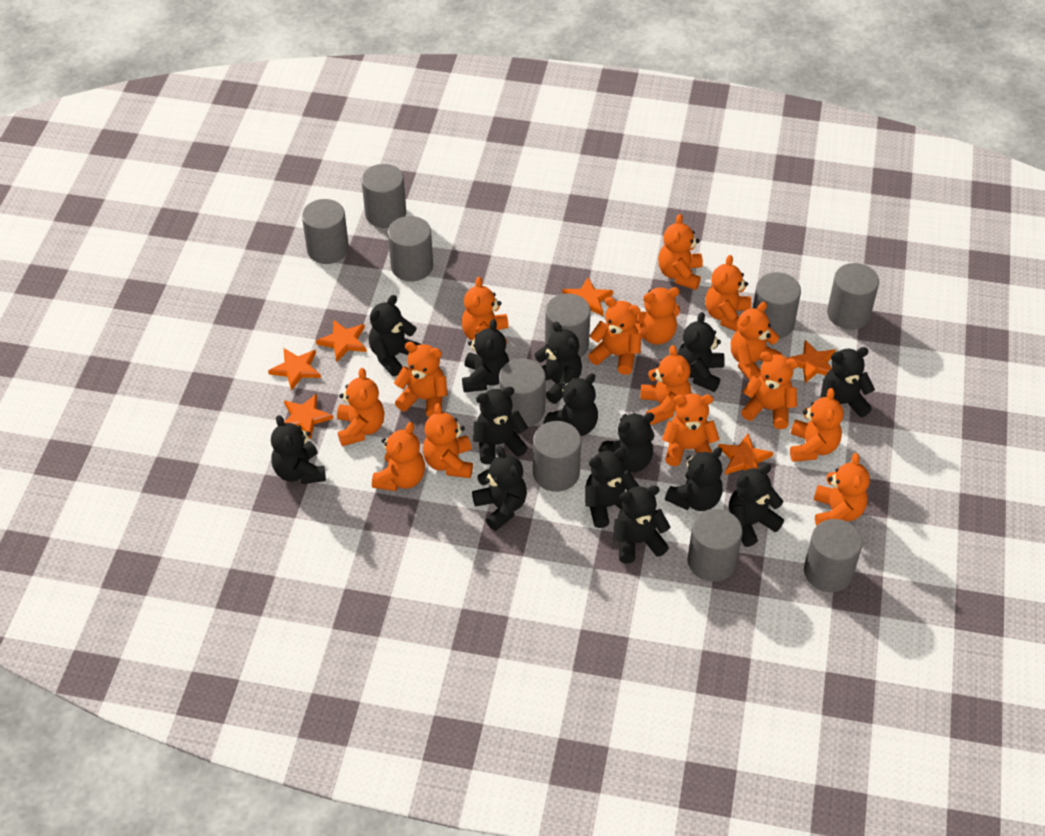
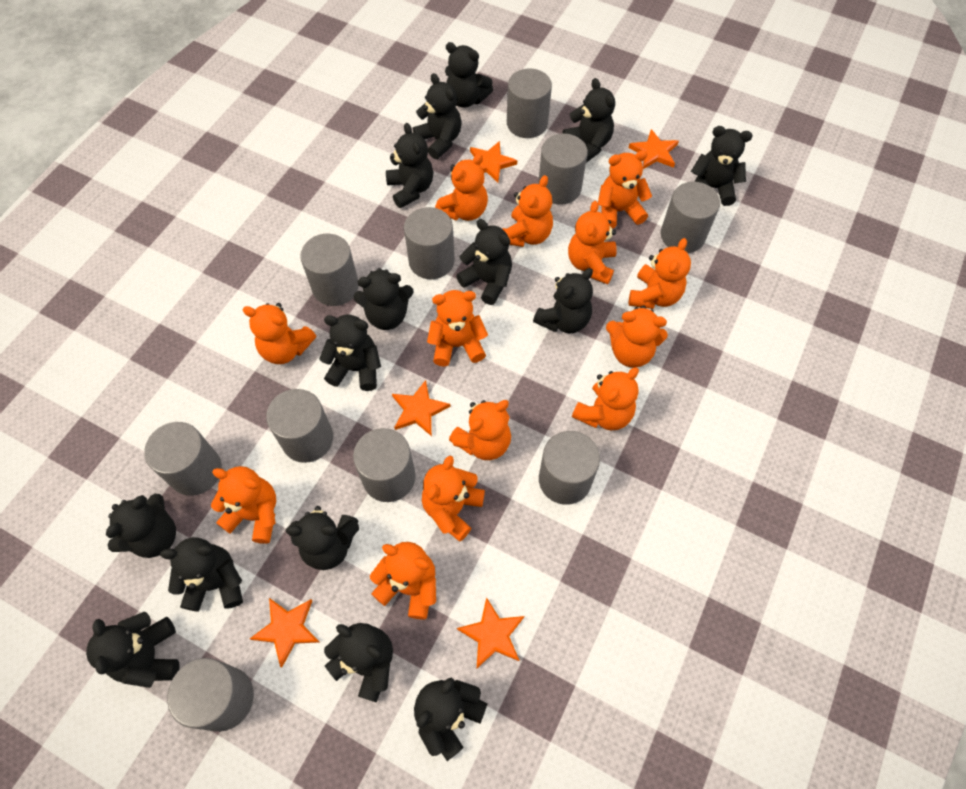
black teddy bear: [271,415,326,484] [369,295,421,376] [462,319,509,392] [472,446,527,531] [473,387,528,464] [534,322,582,404] [543,373,598,436] [585,447,639,528] [598,413,655,472] [612,485,671,563] [665,447,723,511] [677,312,725,392] [729,464,784,547] [820,347,875,417] = 14 -> [86,612,180,688] [106,494,176,558] [160,537,243,612] [286,506,359,570] [319,315,381,391] [324,623,393,702] [354,268,414,330] [386,123,433,208] [413,73,462,159] [414,678,488,761] [445,42,493,108] [456,219,512,305] [533,268,593,333] [562,78,615,163] [691,126,752,206] = 15
orange star: [268,348,321,391] [284,394,333,440] [316,320,367,362] [562,277,613,316] [718,433,773,475] [788,340,836,383] = 6 -> [250,598,319,667] [392,380,451,436] [457,597,524,668] [470,141,517,183] [629,129,679,169] = 5
orange teddy bear: [337,368,385,446] [372,422,425,491] [394,342,448,417] [423,403,473,478] [462,276,509,344] [588,297,641,375] [635,287,680,345] [640,345,691,425] [658,214,703,290] [662,394,720,466] [705,255,751,331] [731,302,782,380] [741,351,798,429] [790,388,843,462] [814,453,870,526] = 15 -> [211,466,276,544] [243,303,316,364] [370,542,436,619] [422,455,485,542] [427,290,488,366] [435,153,488,221] [449,400,511,460] [502,175,553,247] [568,201,617,284] [572,367,639,430] [598,150,652,229] [606,305,668,368] [629,238,691,309] = 13

